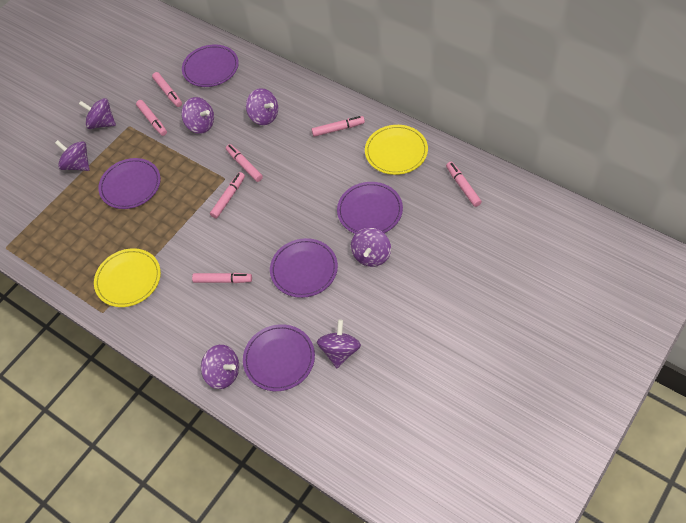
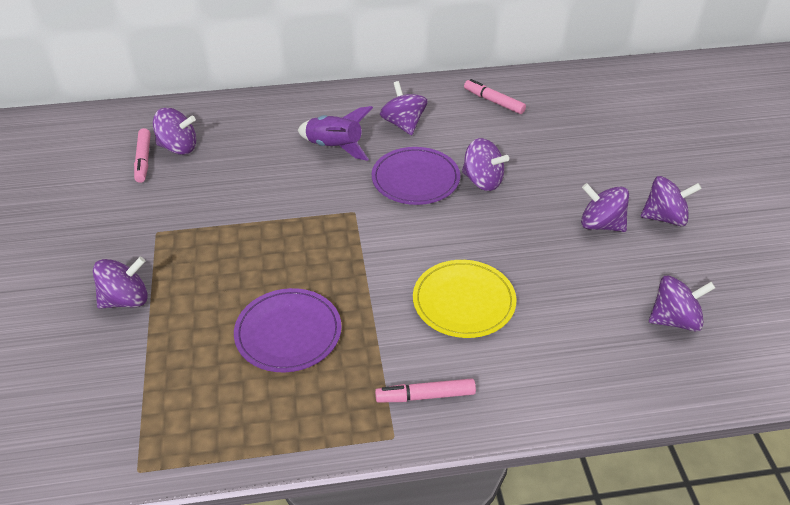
pink marker: [136,100,167,136] [152,72,182,107] [192,273,252,283] [210,172,245,218] [226,144,263,182] [312,116,365,137] [446,162,482,207] = 7 -> [134,128,151,183] [375,378,476,403] [464,79,526,114] = 3
purple plate: [98,158,161,209] [182,45,239,87] [243,324,315,391] [270,238,338,298] [337,182,403,234] = 5 -> [234,288,342,372] [372,147,460,205] = 2
purple rocket: none = 0 -> [298,106,373,161] = 1
yellow plate: [94,248,161,307] [365,125,428,175] = 2 -> [413,260,516,338] = 1

